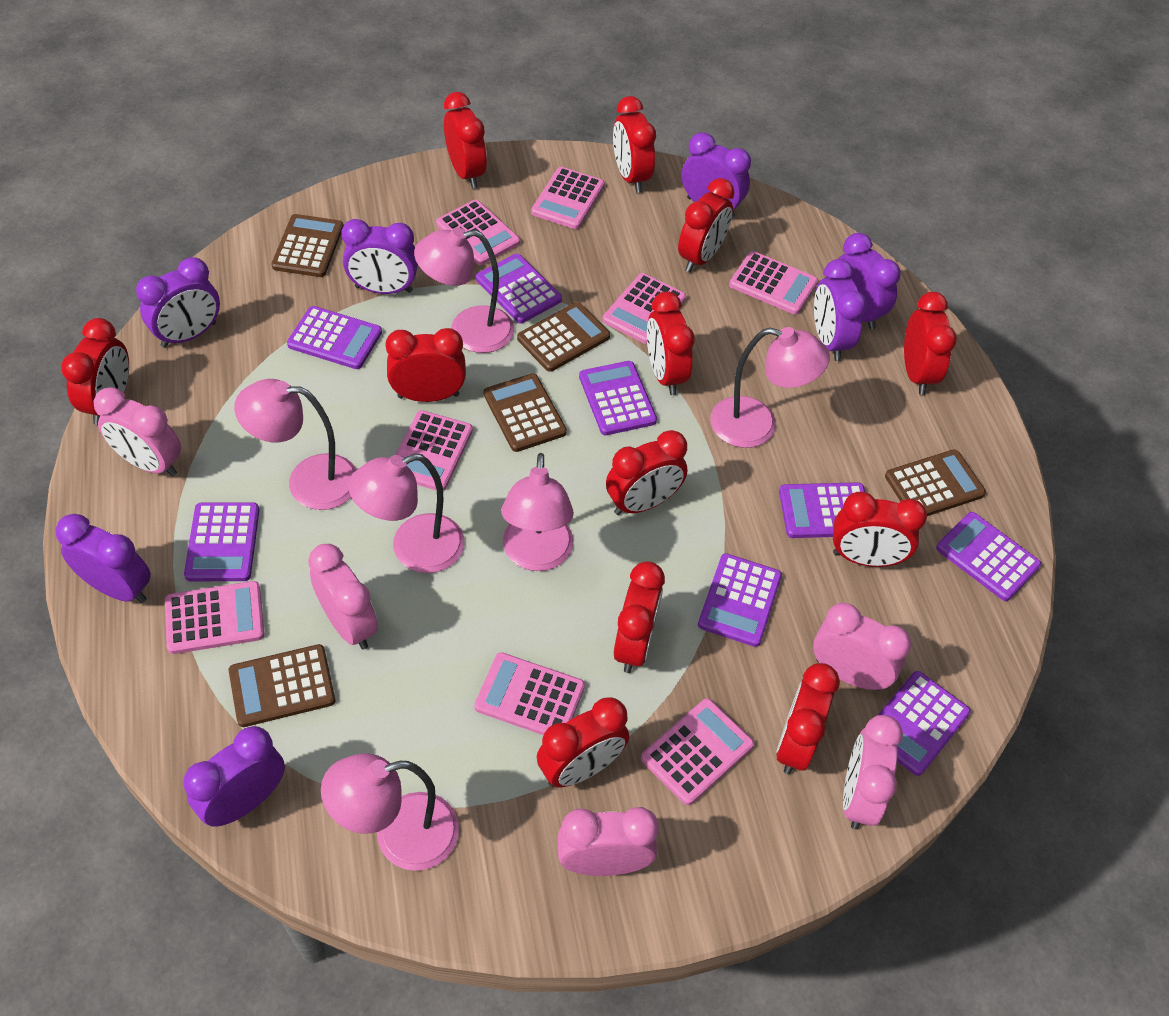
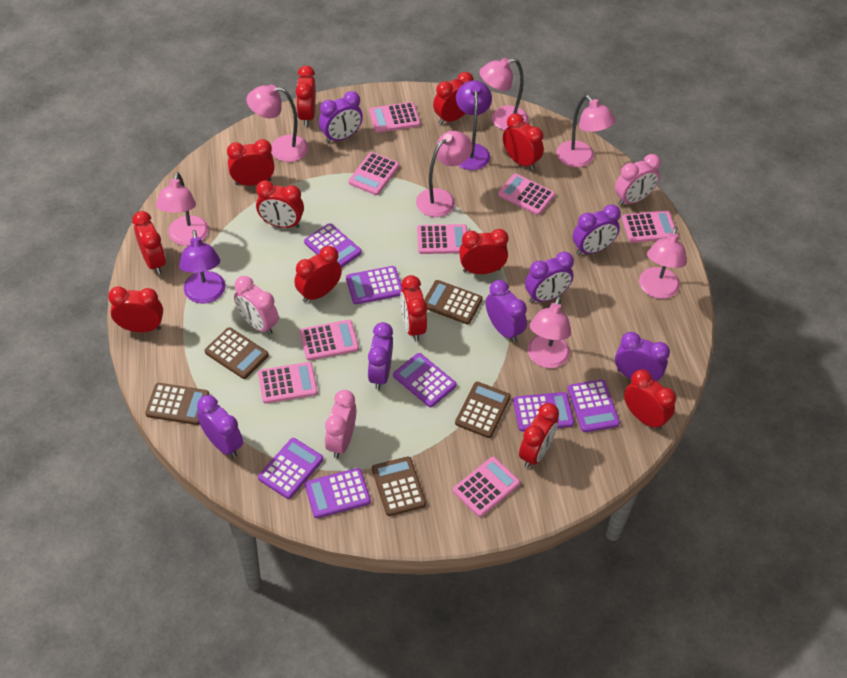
pink clock: [93,387,181,476] [308,544,378,650] [558,807,659,876] [813,603,911,691] [843,715,903,829] = 5 -> [234,276,279,335] [325,390,356,458] [615,154,661,206] = 3
pink lamp: [234,379,357,510] [321,753,459,871] [348,454,464,573] [414,227,514,353] [501,453,574,571] [710,327,830,448] = 6 -> [156,172,209,246] [246,85,308,162] [416,131,472,217] [479,58,528,131] [527,296,571,368] [557,95,616,168] [639,226,687,299] = 7
purple calculator: [184,502,260,581] [287,306,382,369] [476,254,562,323] [579,361,657,435] [698,553,782,647] [779,482,865,538] [878,671,971,776] [936,512,1041,601] = 8 -> [258,438,323,499] [304,223,362,268] [305,468,371,518] [346,266,402,304] [393,353,457,407] [513,392,574,432] [568,380,620,432] = 7
purple lamp: none = 0 -> [179,230,225,304] [456,80,492,170] = 2

